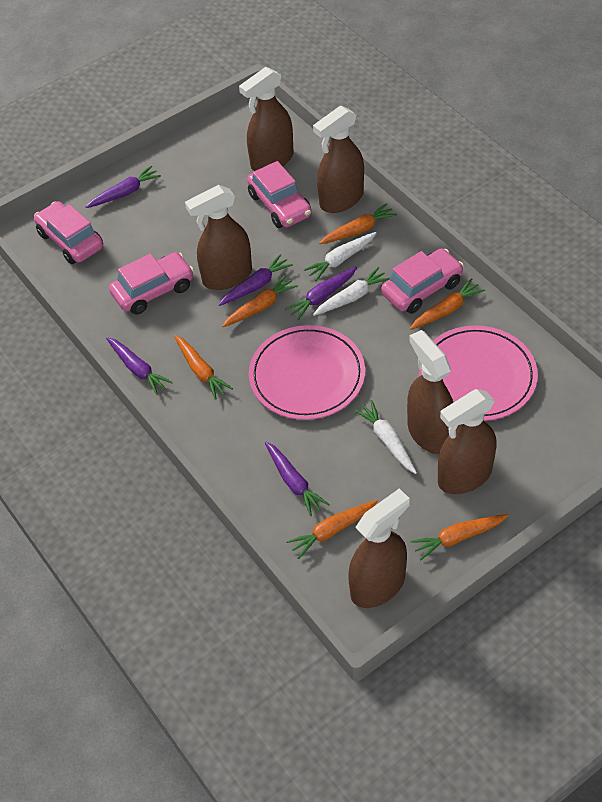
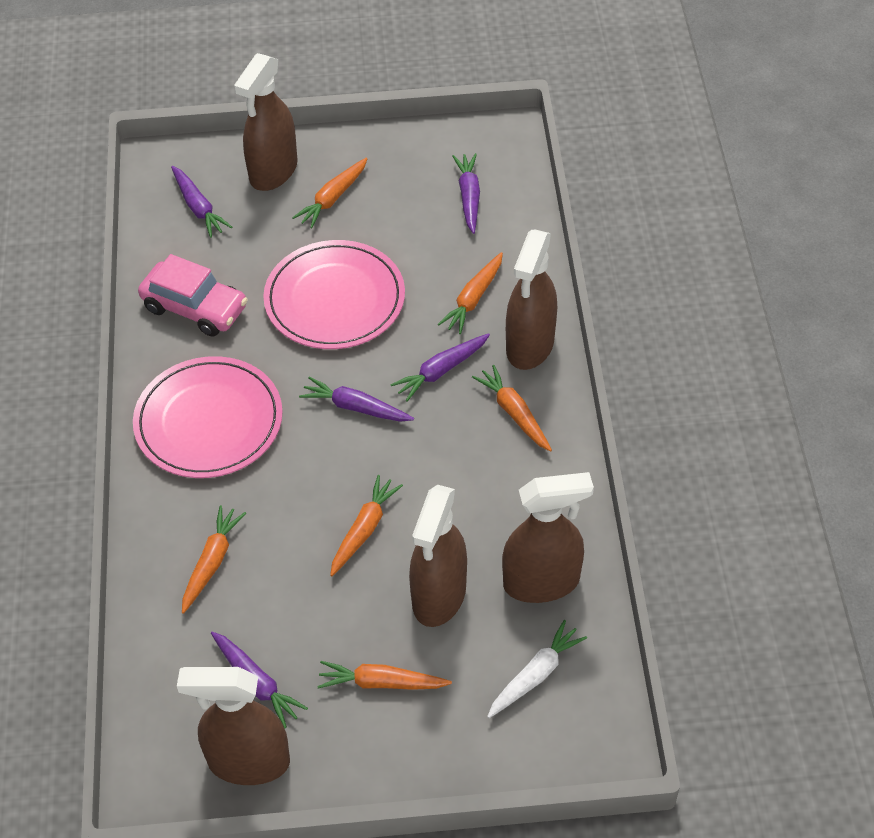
brown spray bottle: [185,185,252,290] [239,67,293,171] [313,106,364,213] [348,489,410,608] [407,330,453,454] [438,389,497,494] = 6 -> [177,667,290,785] [234,53,298,191] [409,485,467,627] [502,472,594,603] [506,230,557,370] = 5
pink car: [34,201,103,264] [109,252,194,315] [247,161,312,228] [381,248,464,314] = 4 -> [138,254,248,337] = 1
white carrot: [303,232,376,281] [313,267,389,316] [354,400,417,474] = 3 -> [487,620,587,718] = 1

